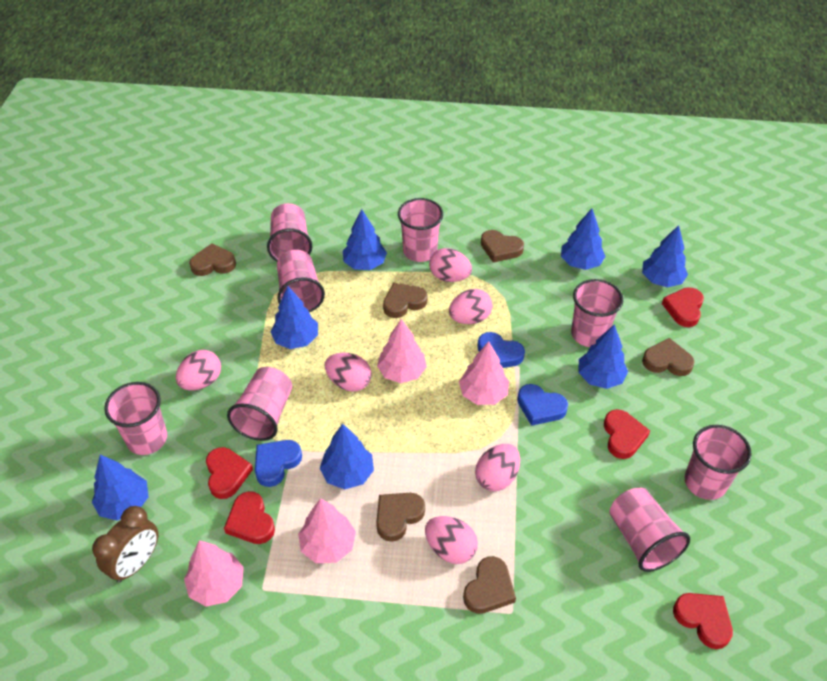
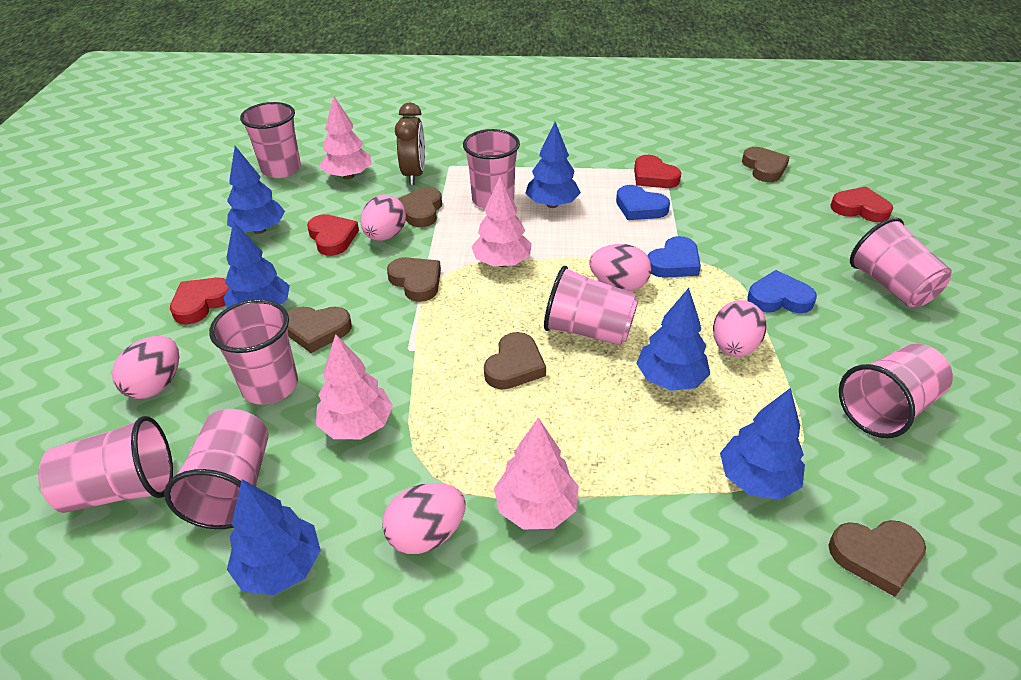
blue tree: [92,455,148,521] [270,286,318,349] [320,424,374,489] [343,209,387,270] [561,208,605,270] [578,324,628,389] [642,225,688,287] = 7 -> [223,221,290,308] [227,146,285,234] [227,479,321,595] [525,122,581,208] [636,288,710,391] [720,388,805,500] = 6
pink egg: [176,350,221,390] [325,353,371,392] [425,516,478,564] [429,248,472,282] [449,289,493,324] [475,444,520,491] = 6 -> [112,336,179,399] [360,195,406,241] [382,483,466,554] [589,244,652,291] [713,300,767,357] = 5
red heart: [206,447,253,499] [224,491,275,544] [604,409,650,459] [662,287,704,327] [673,593,733,649] = 5 -> [170,278,230,325] [307,214,359,256] [634,155,681,188] [830,186,893,223] = 4

